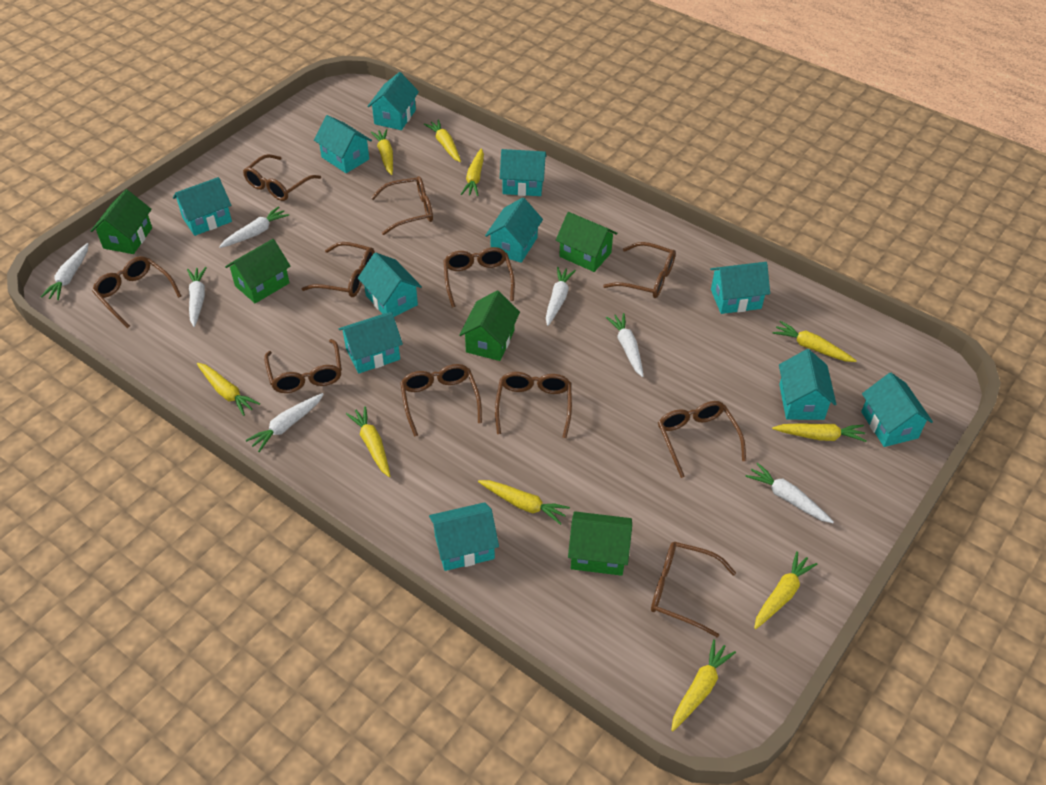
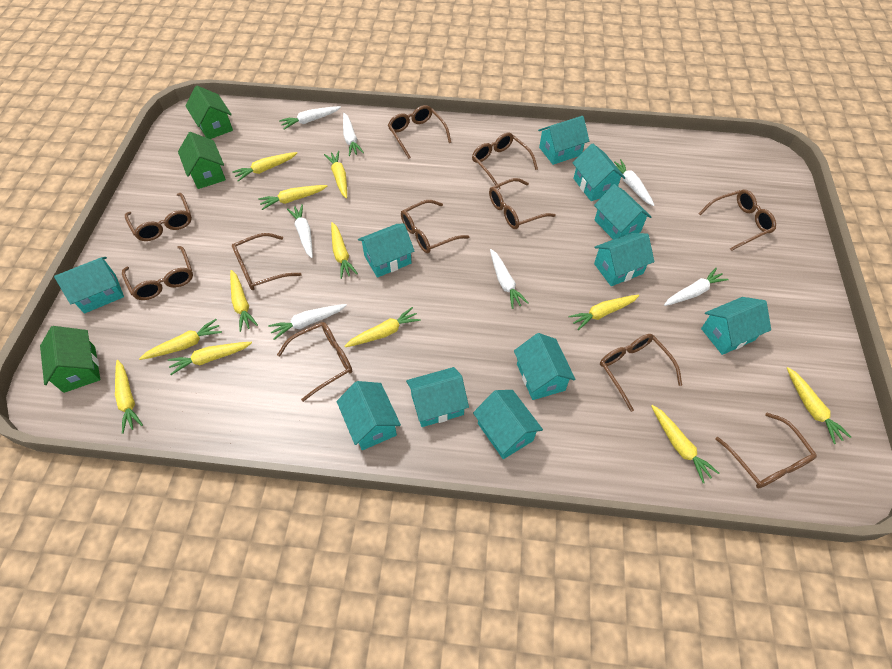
green house: [91,189,152,254] [225,239,291,303] [459,291,520,361] [556,212,618,272] [568,511,632,576] = 5 -> [40,326,100,393] [178,132,226,189] [186,86,233,139] = 3
yellow carrot: [197,363,260,416] [346,406,390,477] [371,129,393,175] [424,119,461,162] [461,148,484,196] [478,480,570,525] [671,639,736,731] [754,551,818,629] [772,321,857,362] [772,423,867,442] = 10 -> [115,360,143,434] [139,319,222,360] [168,342,252,375] [230,270,258,332] [232,152,297,181] [258,185,327,210] [324,151,347,199] [331,222,358,279] [344,307,421,347] [568,295,639,330] [651,405,719,483] [787,367,851,444] = 12

